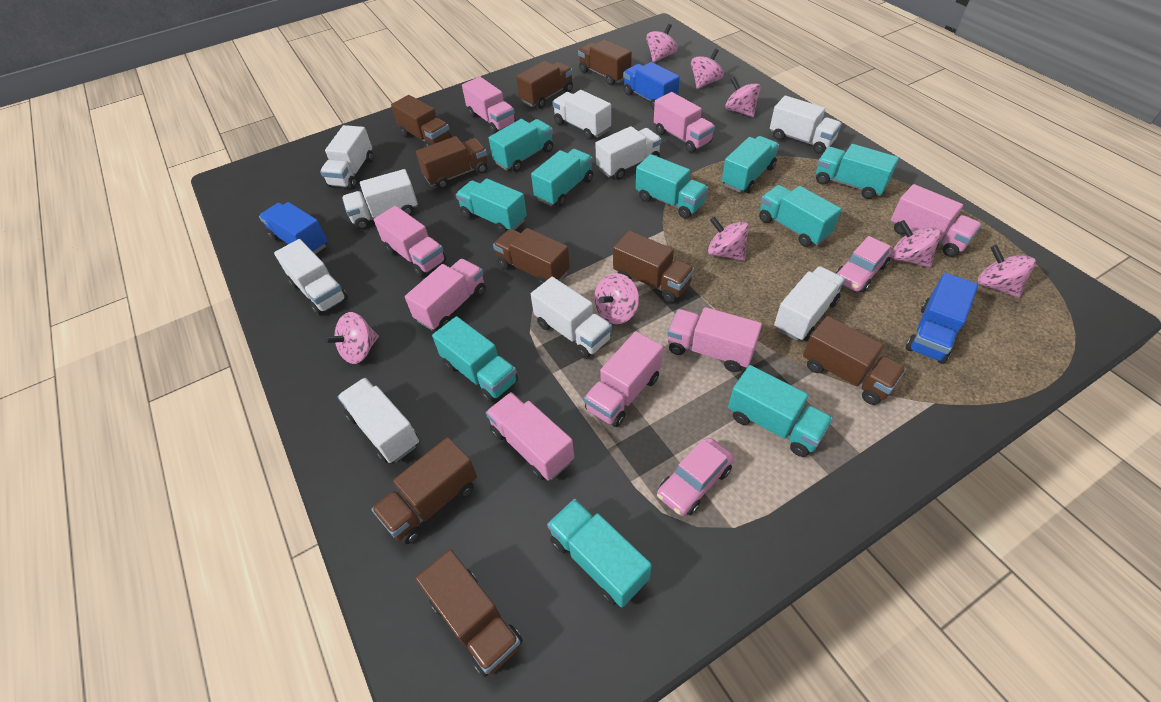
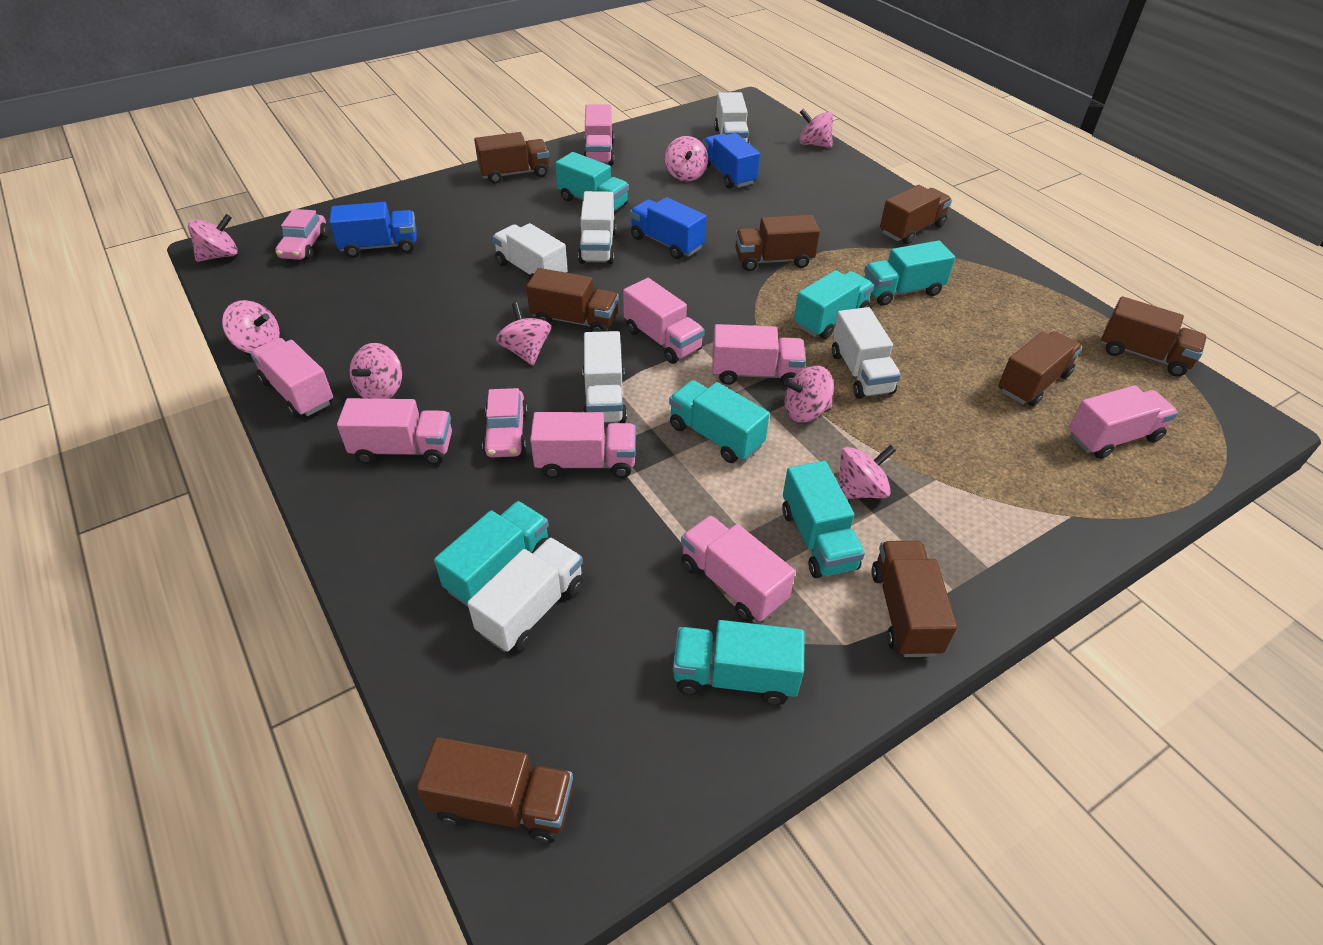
brown truck: [371,437,477,544] [391,95,452,147] [416,136,488,189] [416,550,523,677] [493,228,570,286] [516,61,573,109] [578,39,632,85] [613,231,694,303] [803,316,906,405] = 9 -> [416,737,573,843] [474,132,549,184] [526,268,619,332] [735,215,820,271] [872,541,957,657] [880,185,952,244] [999,331,1082,406] [1101,296,1207,377] = 8
turquoise truck: [432,316,518,403] [456,178,527,234] [489,119,553,172] [531,149,593,207] [547,499,652,608] [636,154,708,219] [722,136,780,193] [728,365,833,457] [759,185,841,247] [816,144,899,199] = 10 -> [434,501,549,607] [555,152,629,211] [669,380,770,463] [673,620,805,705] [782,461,865,578] [794,270,874,339] [864,240,955,306] = 7
white truck: [274,239,348,315] [320,125,373,189] [337,378,419,463] [342,169,418,230] [531,277,612,359] [552,90,611,140] [595,126,662,180] [770,96,842,154] [774,266,845,341] = 9 -> [467,537,584,652] [493,223,568,279] [578,191,617,264] [582,331,627,423] [714,92,750,144] [832,307,901,399] = 6

